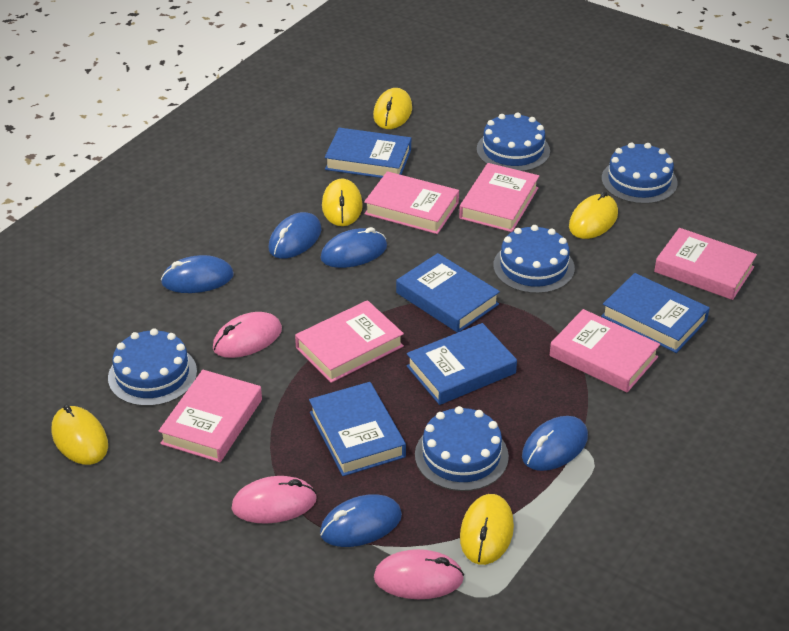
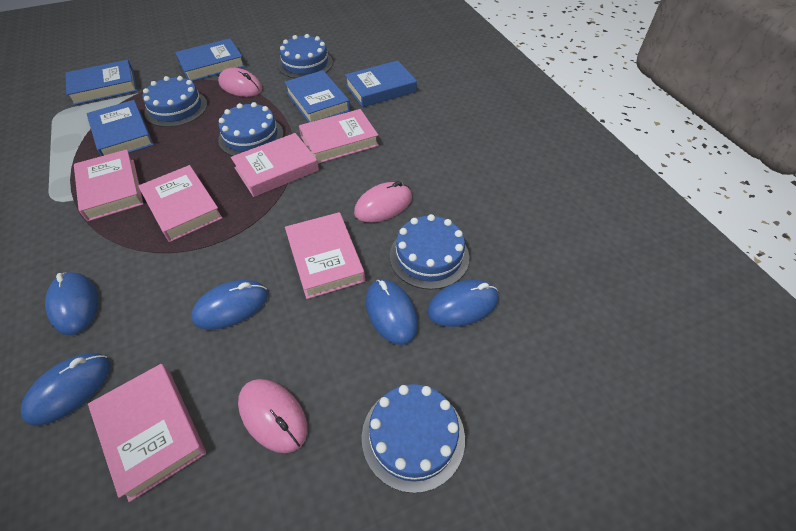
yellow mouse: [52,405,108,465] [322,178,363,226] [373,88,412,129] [460,494,514,565] [569,191,618,239] = 5 -> none = 0

